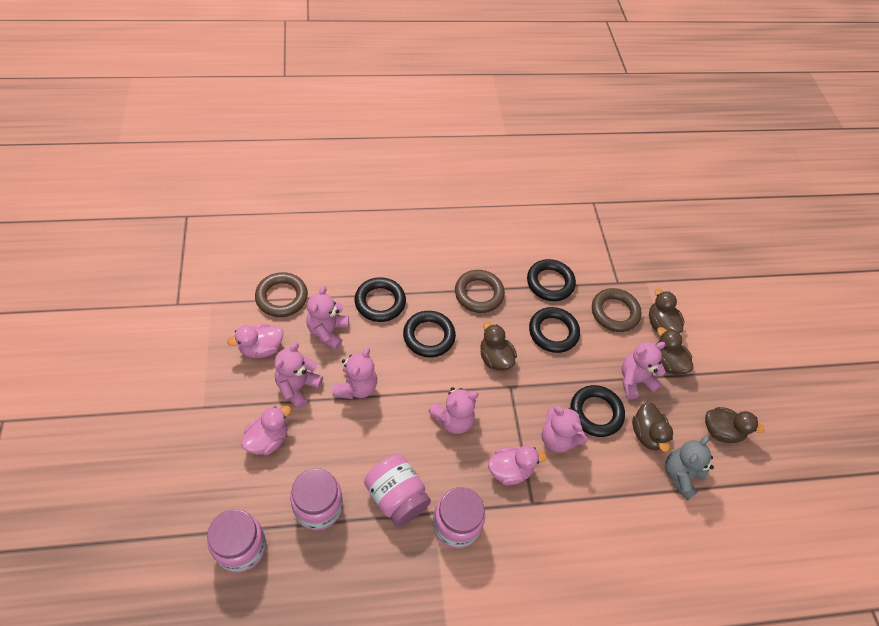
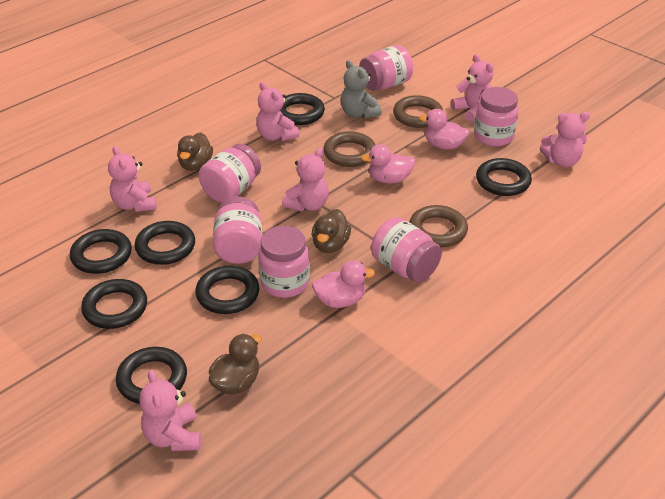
black ring: [355,277,406,322] [403,311,456,357] [527,259,576,301] [529,307,580,353] [570,385,625,437] = 5 -> [70,229,132,274] [81,279,147,329] [116,347,187,404] [135,221,195,265] [195,266,259,314] [280,93,325,125] [476,158,532,196] = 7
brown duck: [480,322,517,371] [632,402,673,452] [649,289,685,333] [656,327,694,375] [705,407,764,443] = 5 -> [177,132,213,171] [209,334,262,394] [312,209,351,253] = 3
pink jar: [207,509,266,573] [290,468,343,530] [364,454,431,527] [433,487,485,548] = 4 -> [199,143,261,203] [213,196,262,264] [258,226,310,298] [359,45,413,91] [371,217,442,283] [474,87,519,147] = 6

